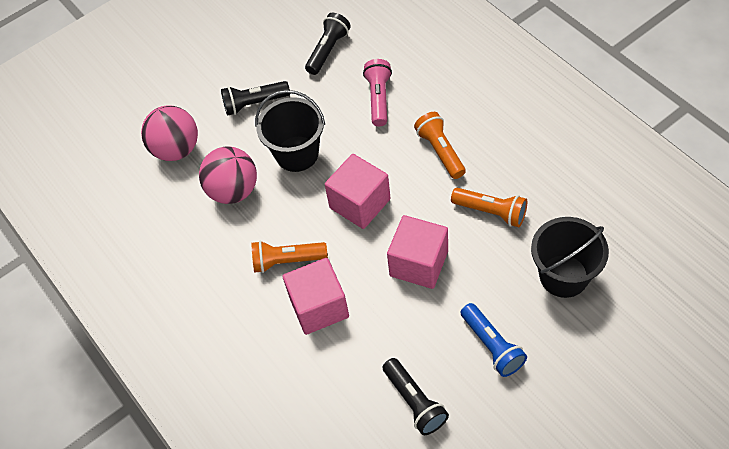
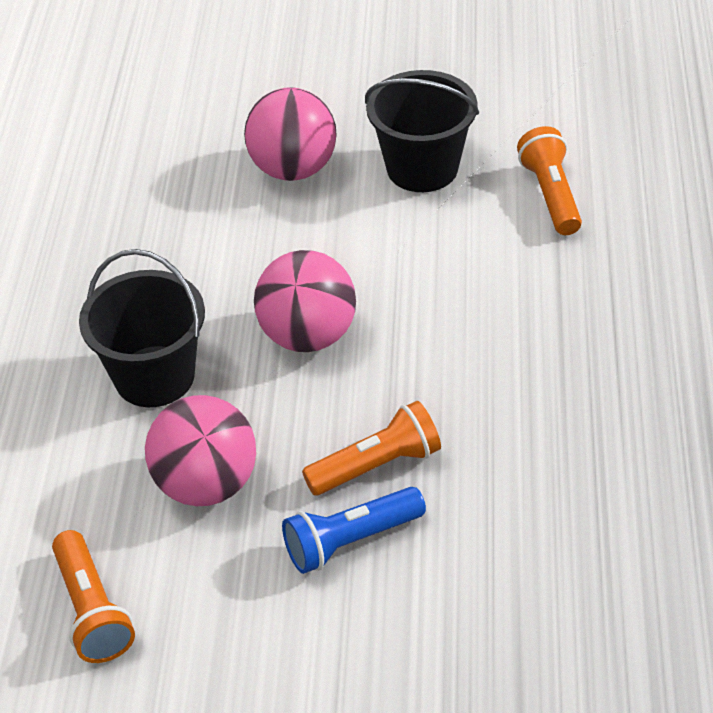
black flashlight: [221,81,290,116] [305,13,351,75] [383,358,449,435] = 3 -> none = 0
pink ball: [141,106,198,161] [199,146,257,204] = 2 -> [145,395,256,506] [244,87,337,181] [254,250,356,352] = 3
pink cube: [283,258,349,335] [325,154,391,229] [387,215,448,289] = 3 -> none = 0
pink flashlight: [363,59,392,126] = 1 -> none = 0

